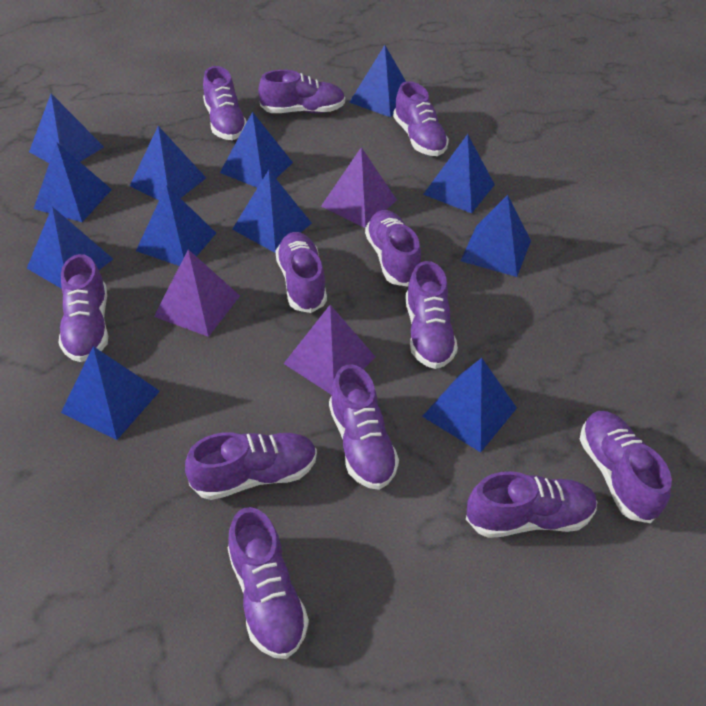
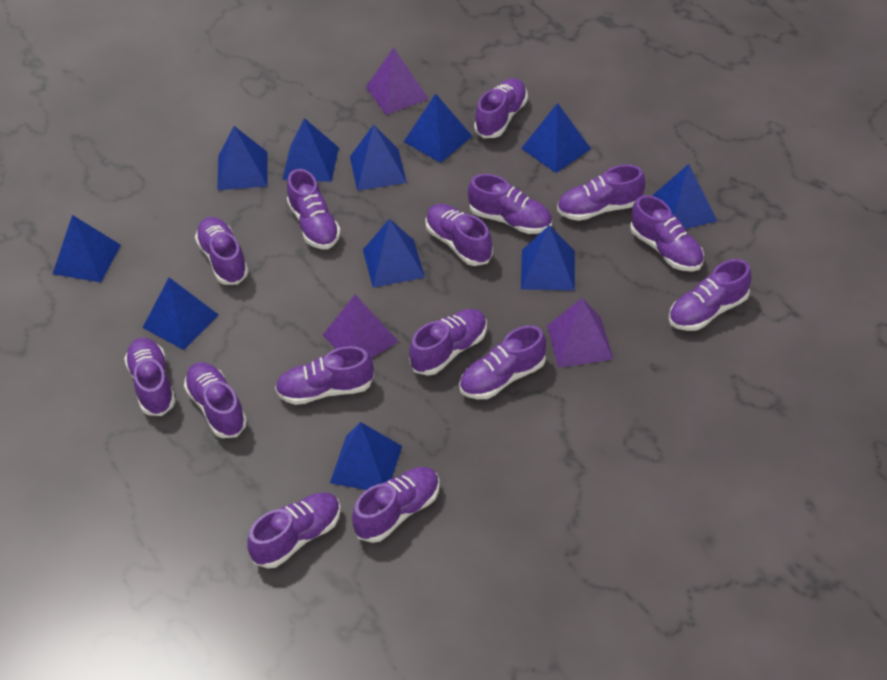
blue pyramid: [27,207,113,289] [29,94,104,163] [34,142,112,222] [61,346,160,440] [130,126,206,200] [136,185,216,266] [220,112,293,188] [232,170,312,253] [349,45,406,117] [422,358,517,452] [423,134,495,213] [460,195,531,277] = 12 -> [53,215,121,282] [143,277,219,350] [217,126,268,190] [282,118,339,182] [330,422,402,490] [350,124,407,191] [363,219,425,288] [404,94,472,163] [521,103,591,173] [521,225,575,290] [652,164,717,229] = 11
purple shoe: [59,254,108,362] [185,432,317,500] [203,66,247,140] [228,507,309,659] [258,70,345,113] [275,232,327,313] [329,365,399,490] [365,210,421,287] [393,81,449,156] [405,261,458,369] [466,471,597,538] [580,411,672,523] = 12 -> [124,338,176,416] [184,362,247,438] [195,217,249,285] [248,492,341,569] [275,346,374,405] [287,169,341,249] [352,467,440,543] [409,309,487,376] [425,204,493,266] [459,325,546,399] [468,174,552,234] [474,78,528,138] [557,165,645,221] [630,195,704,271] [669,259,751,331] = 15

